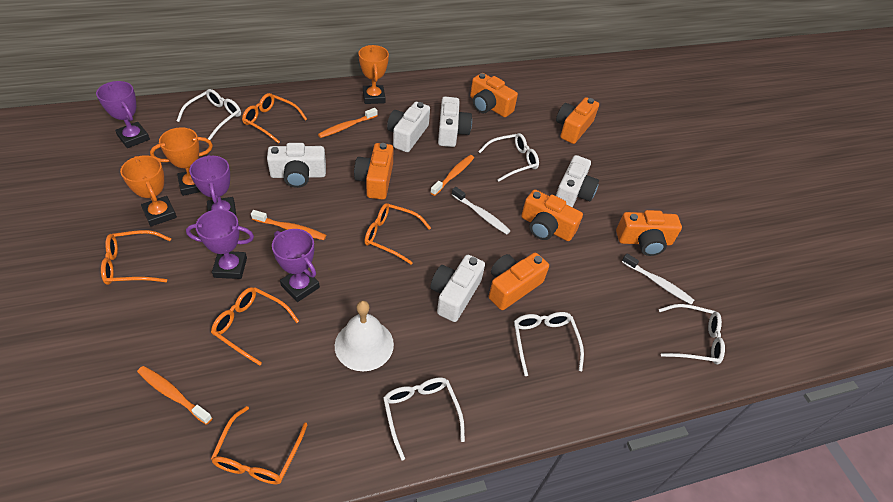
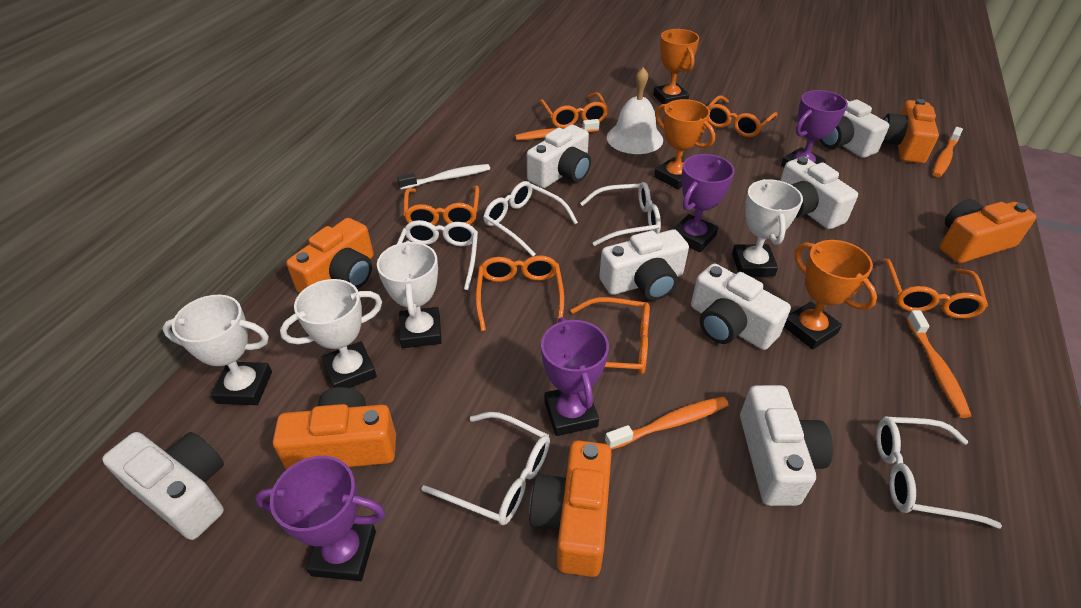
orange camera: [354,143,394,200] [470,73,518,117] [489,253,549,310] [521,190,583,241] [556,97,599,144] [616,210,682,256] = 6 -> [273,387,396,470] [286,218,374,293] [529,440,612,577] [883,99,939,164] [940,199,1036,263] = 5
orange glasses: [101,230,172,285] [211,287,299,366] [211,406,308,484] [242,93,307,144] [364,203,431,264] = 5 -> [403,186,479,225] [476,255,564,331] [540,92,609,128] [571,297,650,375] [707,95,778,137] [882,259,988,319] = 6
white camera: [267,143,326,188] [387,102,430,152] [431,255,485,322] [438,96,472,147] [556,155,599,207] = 5 -> [102,432,224,540] [527,125,591,188] [599,229,689,300] [691,263,791,350] [740,385,833,506] [780,157,858,229] [820,99,889,158] = 7
white toothbrush: [452,187,510,234] [622,254,694,304] = 2 -> [397,164,490,190] = 1
white trophy: none = 0 -> [162,295,272,405] [280,279,382,388] [377,240,442,348] [732,179,803,277] = 4

